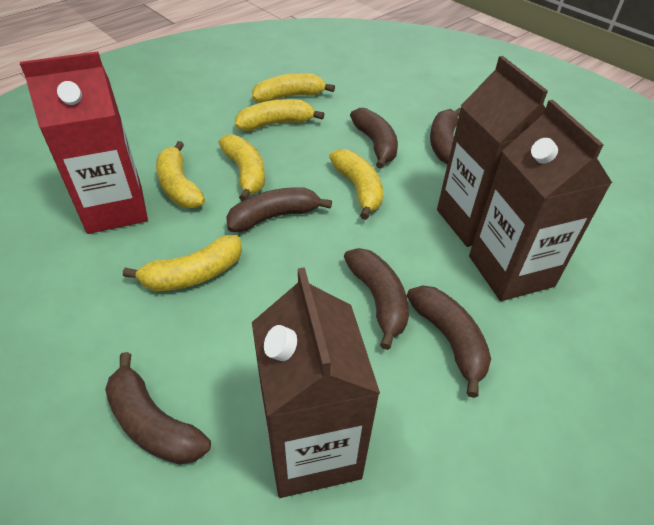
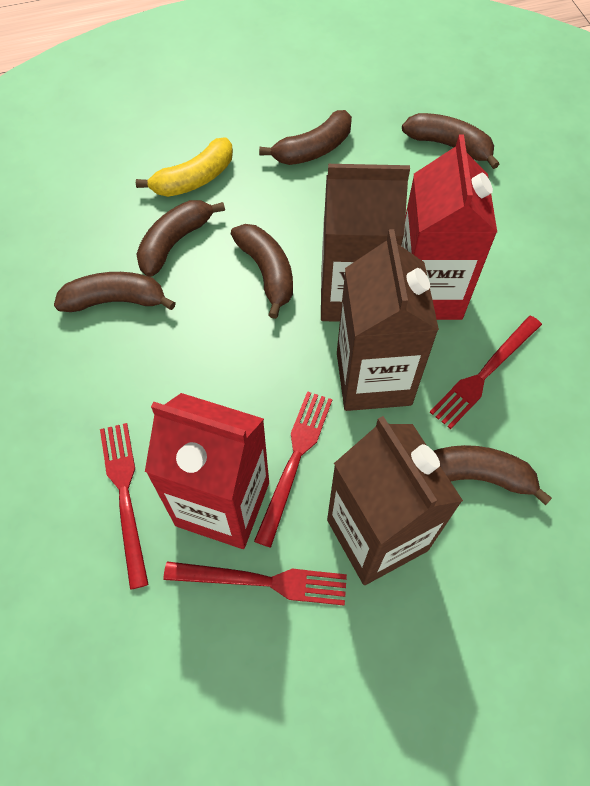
red carton: [20,51,148,234] = 1 -> [145,393,269,549] [401,135,497,320] = 2
red fork: none = 0 -> [100,423,149,590] [163,561,347,606] [254,391,332,548] [430,316,542,429] = 4
yellow banana: [123,235,242,291] [156,141,205,208] [219,135,265,201] [235,99,324,131] [252,73,335,103] [329,149,383,220] = 6 -> [136,138,233,197] = 1

